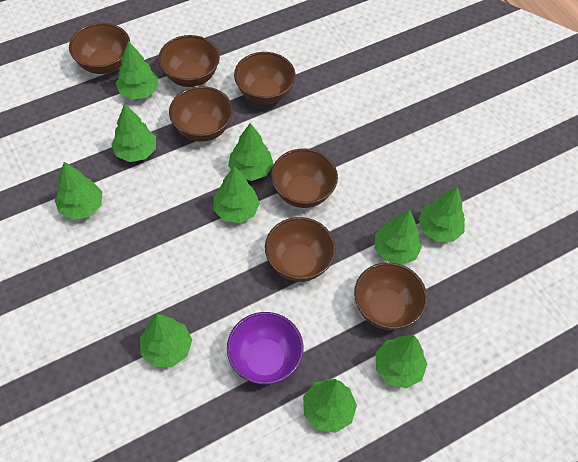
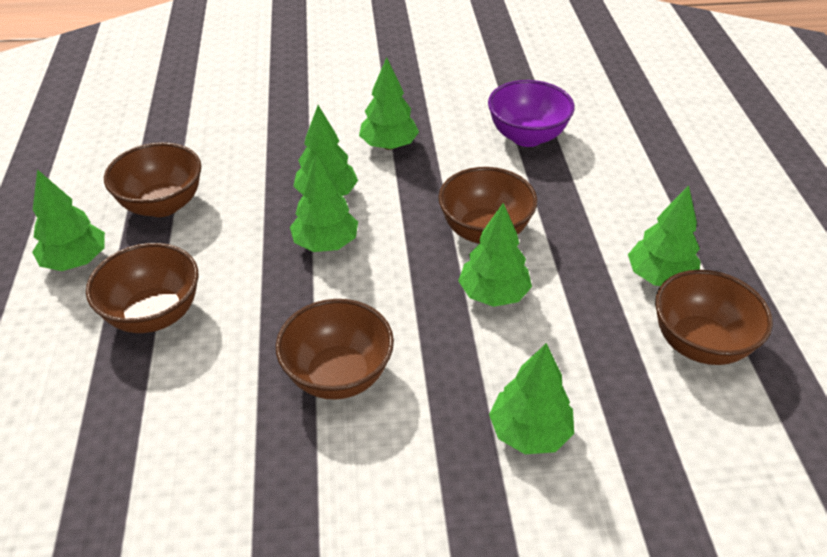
brown bowl: [69,23,130,74] [158,35,220,87] [169,86,233,142] [234,52,296,104] [265,217,336,282] [271,149,338,208] [354,262,427,330] = 7 -> [86,243,198,333] [104,142,201,217] [276,299,394,400] [438,167,537,244] [655,270,773,365] = 5
green tree: [55,162,102,220] [111,103,156,162] [116,41,158,100] [140,314,192,367] [213,166,260,223] [228,123,274,181] [303,379,357,433] [375,209,422,265] [376,335,427,388] [418,186,465,242] = 10 -> [32,169,105,271] [290,153,358,252] [294,105,358,196] [359,57,419,150] [458,203,532,307] [489,343,574,454] [628,186,701,286] = 7

